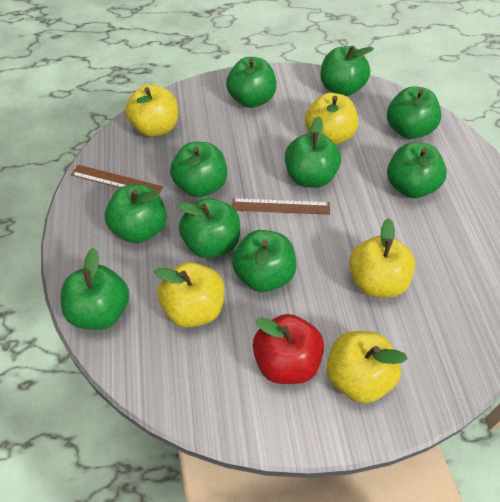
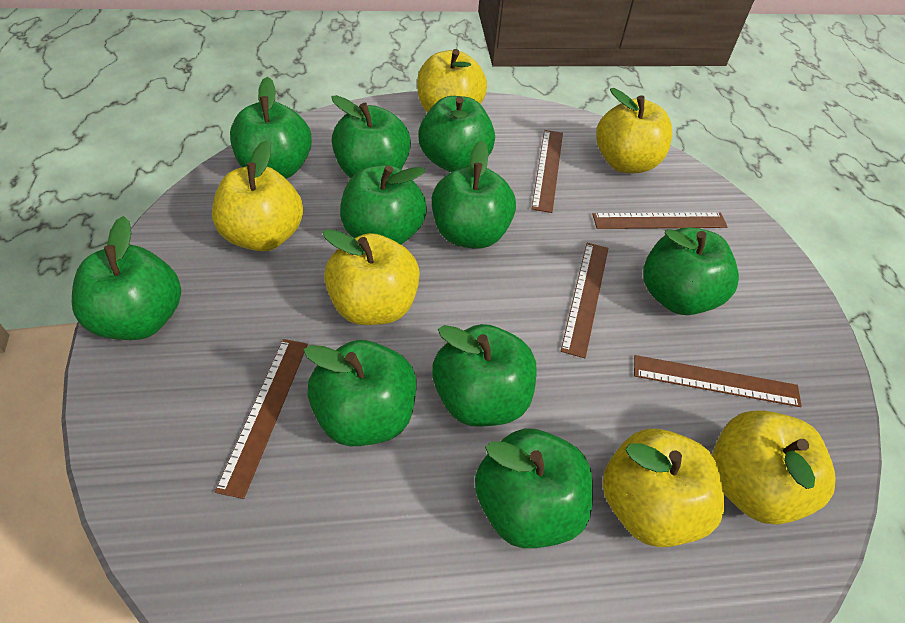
brown ruler: [71,165,163,194] [232,198,330,215] = 2 -> [215,339,308,499] [532,130,563,213] [561,243,608,358] [592,212,728,229] [634,355,802,407] = 5
red apple: [253,314,324,384] = 1 -> none = 0
yellow apple: [125,85,178,137] [154,262,224,328] [305,93,358,145] [327,331,408,404] [349,218,415,298] = 5 -> [212,140,303,251] [323,229,420,325] [417,49,487,113] [596,88,672,173] [603,429,724,547] [712,410,836,525] = 6

